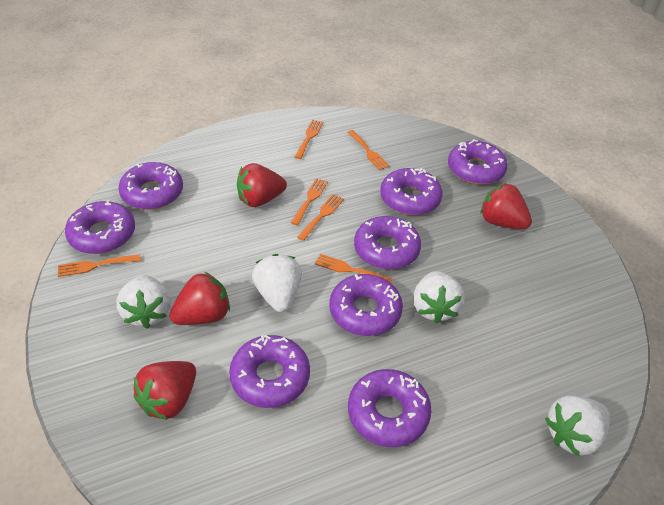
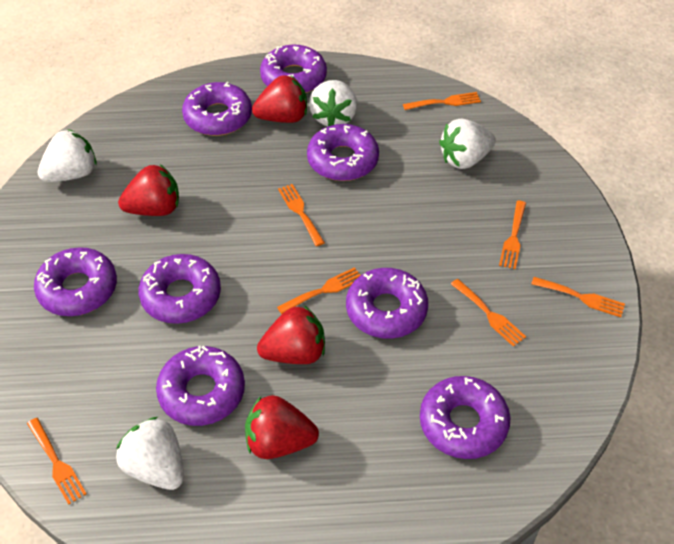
orange fork: [58,254,141,277] [291,178,328,225] [295,120,323,159] [297,194,344,241] [315,254,392,283] [347,130,390,170] = 6 -> [27,418,87,505] [277,267,360,314] [278,184,325,246] [403,92,481,110] [451,279,526,347] [499,201,526,269] [531,277,625,317] = 7

